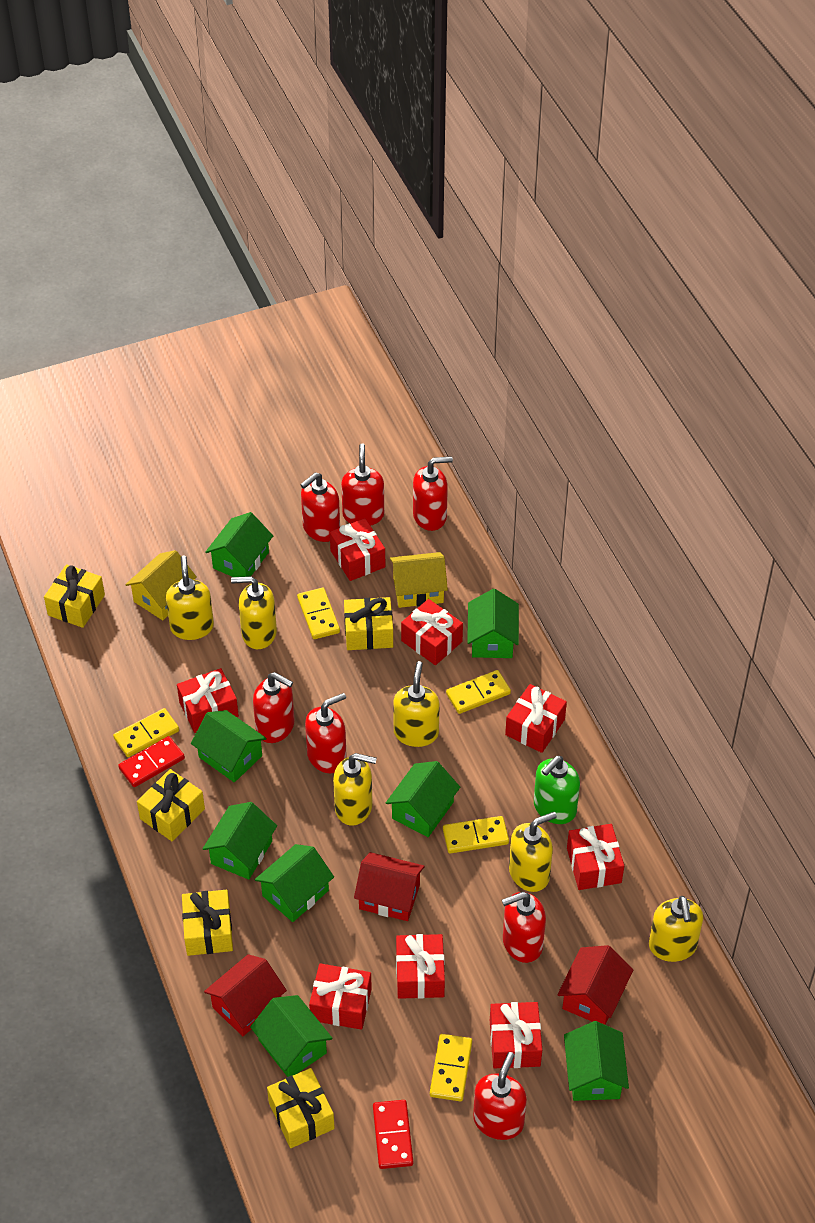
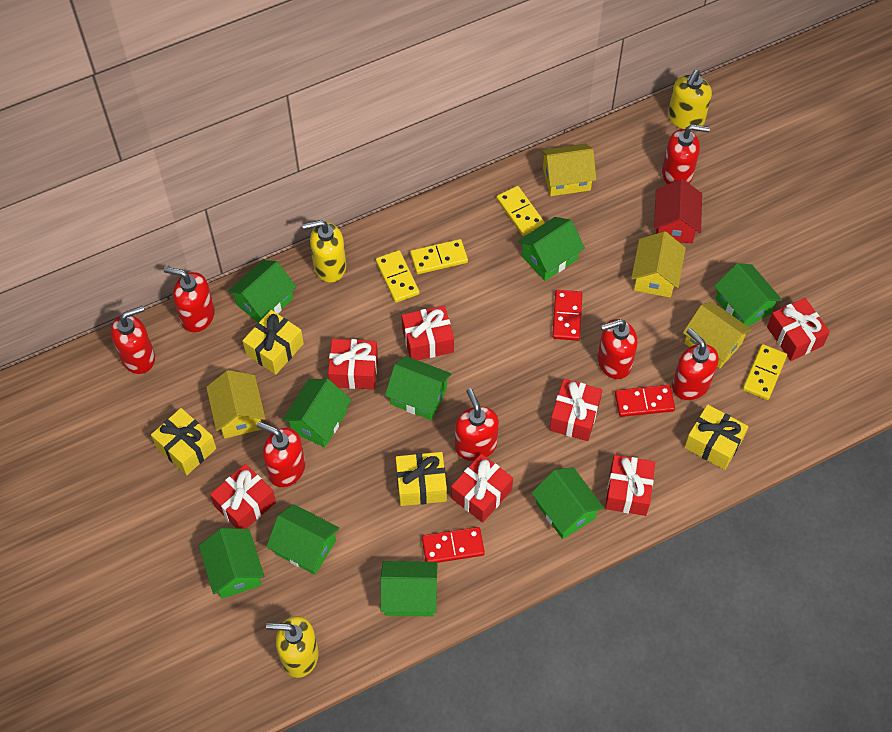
green house: [191,710,267,782] [202,802,277,880] [205,512,273,577] [250,995,333,1077] [255,844,334,922] [386,761,460,837] [467,589,519,658] [564,1021,629,1101] = 8 -> [199,528,264,599] [228,260,296,323] [266,504,339,575] [283,379,351,448] [381,561,438,617] [385,356,451,420] [518,217,585,281] [531,467,604,539] [714,263,782,326] = 9
green soap dispenser: [534,756,580,824] = 1 -> none = 0
red domino: [118,736,185,787] [373,1100,413,1169] = 2 -> [422,527,485,563] [552,290,582,341] [615,385,675,417] = 3
red gift: [177,668,239,733] [309,963,372,1030] [330,518,385,581] [396,934,445,999] [401,599,463,665] [490,1002,542,1069] [505,684,567,753] [567,824,624,890] = 8 -> [210,464,276,529] [328,339,378,389] [401,306,454,360] [451,454,513,523] [549,379,602,441] [605,455,655,516] [767,298,830,361] = 7
red house: [204,954,287,1036] [354,852,425,921] [557,945,633,1025] = 3 -> [654,179,702,243] = 1
yellow domino: [113,708,179,757] [297,588,340,639] [430,1034,472,1101] [443,816,509,854] [446,670,511,714] = 5 -> [376,250,419,303] [410,239,468,274] [496,186,545,236] [743,344,787,400] = 4
yellow gift: [44,564,105,628] [137,769,205,841] [182,890,233,956] [267,1068,335,1148] [344,597,393,650] = 5 -> [151,408,216,475] [243,310,304,375] [396,452,447,506] [684,404,748,470] = 4
yellow house: [125,550,197,620] [390,552,448,608] = 2 -> [206,370,266,439] [541,144,596,196] [631,231,686,298] [683,301,752,368] = 4
yellow soap dispenser: [166,555,214,640] [231,576,277,649] [333,753,377,826] [393,661,440,747] [509,812,557,892] [649,896,703,962] = 6 -> [266,616,319,678] [302,220,346,282] [668,70,712,129] = 3

